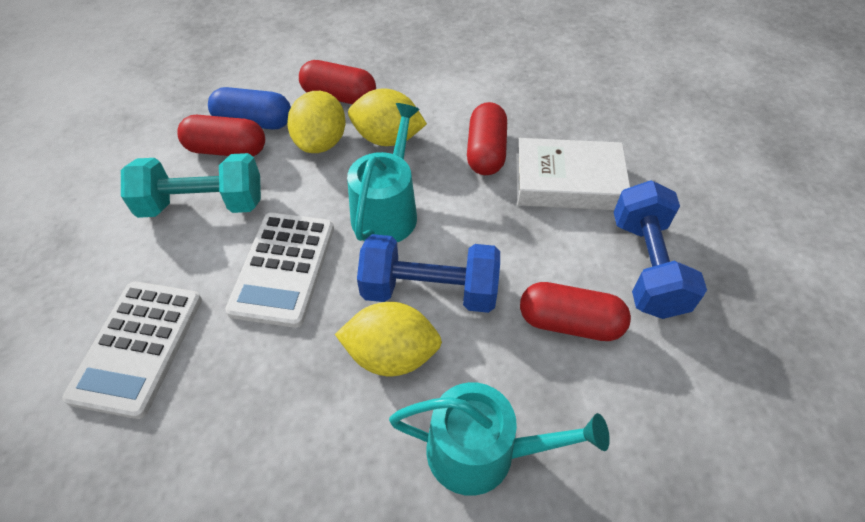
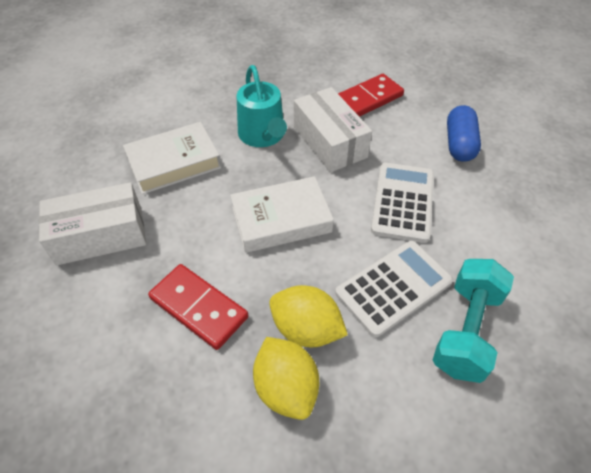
blue dumbbell: [357,234,500,313] [614,180,707,319] = 2 -> none = 0
red capsule: [177,115,265,156] [299,60,376,104] [467,102,507,175] [520,282,631,341] = 4 -> none = 0
red domino: none = 0 -> [148,264,248,350] [338,74,404,117] = 2
turquoise watering can: [347,103,420,242] [389,382,610,496] = 2 -> [237,65,287,147] = 1
white book: [516,138,630,210] = 1 -> [123,122,221,194] [230,176,334,253] = 2
white box: none = 0 -> [39,182,146,266] [294,87,372,172] = 2
yellow lemon: [287,91,346,153] [335,302,442,376] [348,88,427,146] = 3 -> [253,337,319,420] [269,285,348,347] = 2

